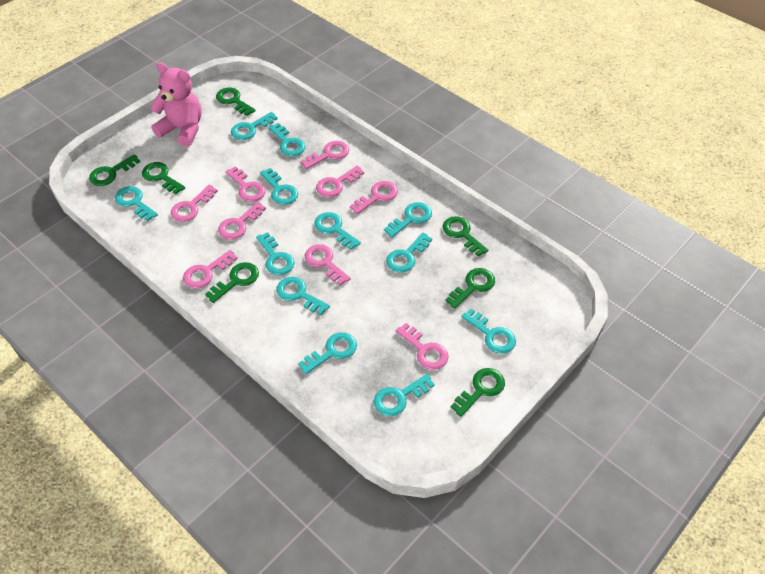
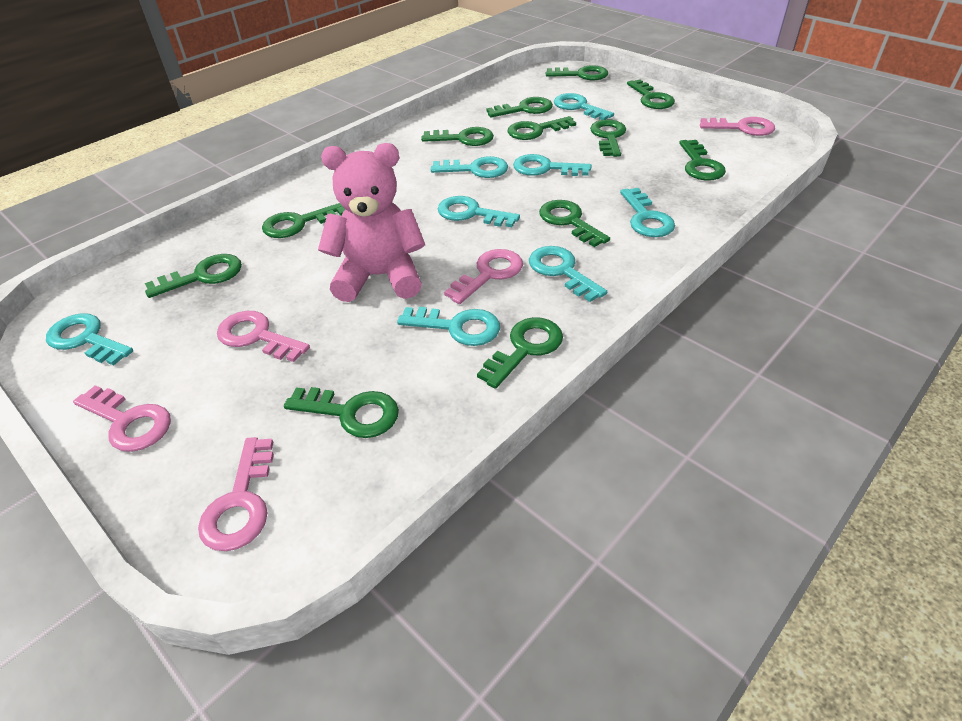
green key: [89,154,140,186] [142,162,185,194] [205,262,259,303] [216,87,256,116] [443,216,488,257] [446,268,495,309] [451,368,505,417] = 7 -> [145,254,242,298] [262,203,345,238] [284,387,399,438] [421,127,494,146] [477,317,563,389] [486,97,553,118] [508,116,576,140] [539,200,610,247] [546,65,608,80] [590,119,626,157] [627,80,675,109] [679,140,726,180] = 12
pink key: [171,185,218,222] [183,250,238,288] [218,201,266,240] [225,166,266,202] [301,141,349,169] [305,244,351,285] [316,166,364,197] [350,181,398,214] [396,323,449,370] = 9 -> [73,385,171,452] [198,437,274,551] [217,311,310,362] [444,249,523,304] [700,117,775,136] = 5
turquoise key: [115,186,158,221] [231,112,278,140] [256,232,295,275] [260,168,298,205] [269,123,306,156] [276,277,330,315] [298,332,357,375] [314,212,361,250] [374,374,435,416] [384,202,432,238] [386,232,432,273] [461,309,516,354] = 12 -> [46,313,133,365] [397,307,500,346] [431,156,508,178] [438,196,520,227] [513,154,592,176] [529,246,607,302] [554,93,614,120] [620,188,675,237] = 8

